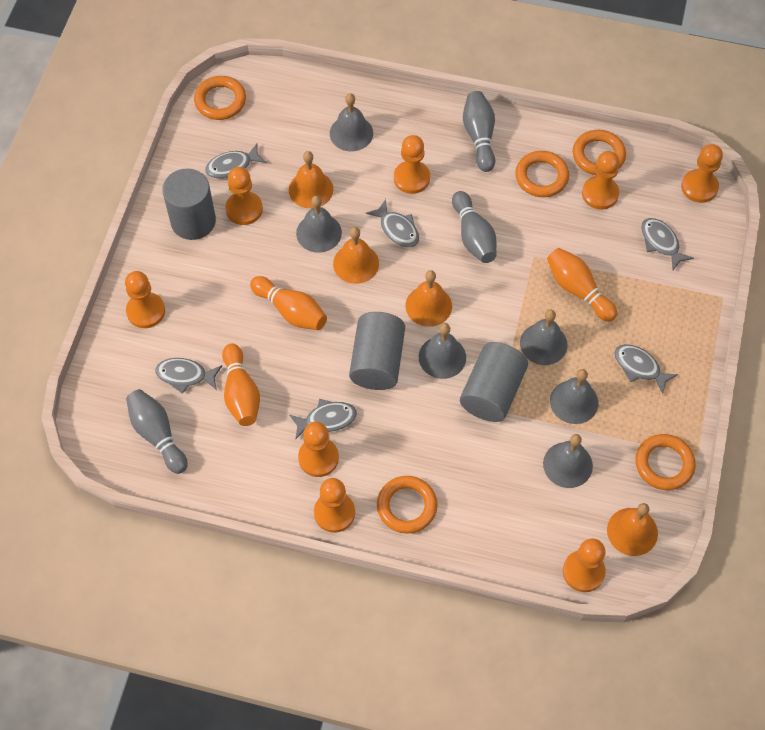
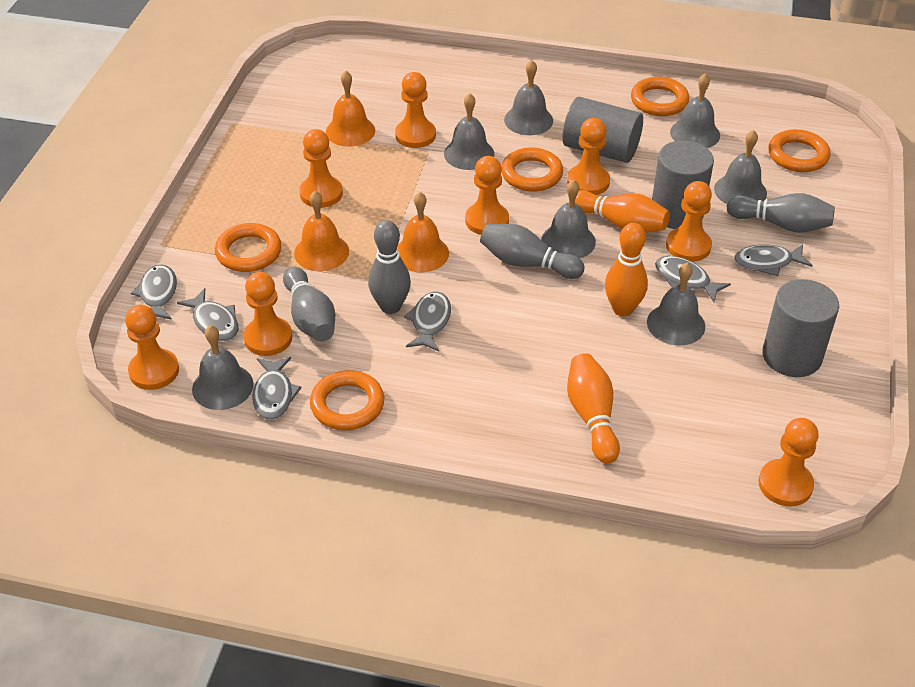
grey bell: [296,196,342,253] [330,93,373,151] [419,323,466,379] [520,309,567,365] [543,434,593,488] [550,369,598,424] = 6 -> [192,325,254,410] [444,93,494,170] [504,60,553,135] [541,180,596,259] [647,263,705,345] [670,73,720,148] [714,130,767,204] = 7
grey bowling pin: [126,389,188,474] [452,191,496,263] [463,91,495,172] = 3 -> [283,267,335,341] [368,220,411,314] [480,224,585,279] [727,193,835,233] = 4
orange bell: [289,151,333,209] [333,227,379,284] [405,270,452,327] [607,503,658,556] = 4 -> [294,191,349,271] [326,71,375,147] [397,192,449,273] = 3

